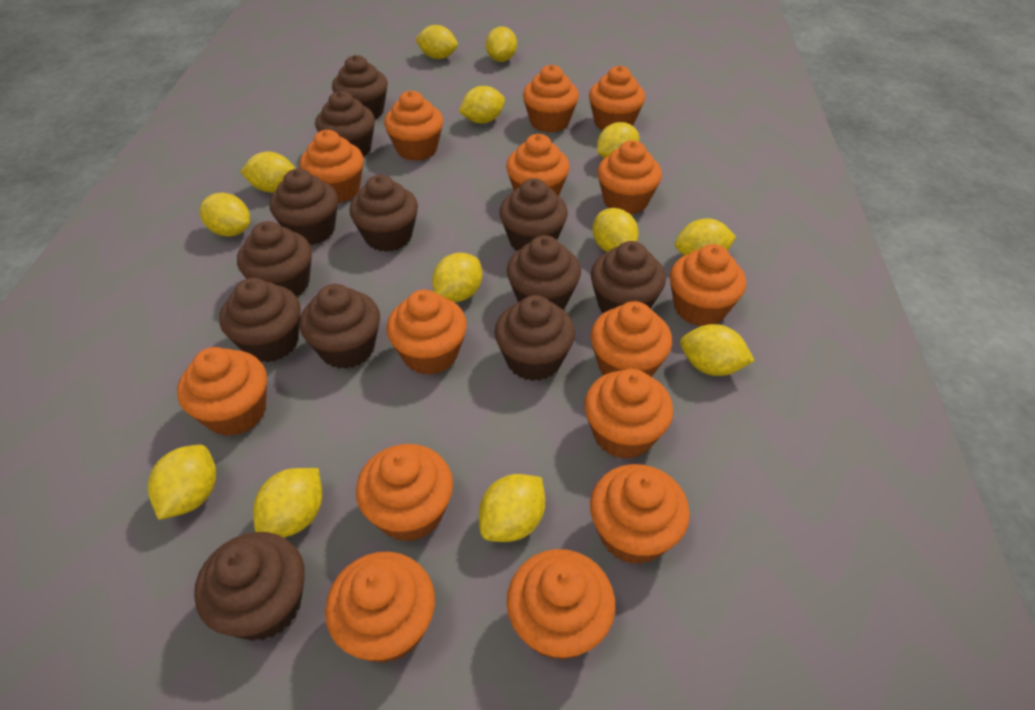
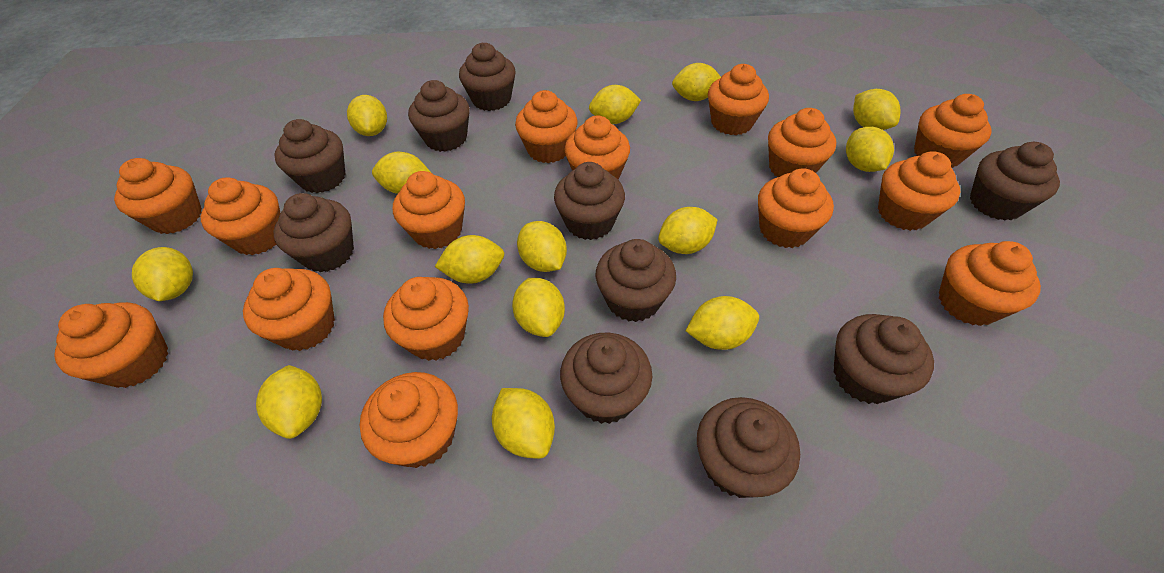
brown cupcake: [194,532,305,641] [219,278,301,363] [237,221,312,297] [270,169,338,245] [300,284,380,369] [315,91,375,157] [332,55,388,120] [350,175,418,252] [495,295,575,381] [500,178,568,250] [507,235,581,310] [591,241,666,313] = 12 -> [274,119,345,193] [274,193,354,272] [408,80,470,152] [459,43,515,111] [554,162,625,240] [560,333,652,424] [596,239,676,322] [697,397,800,498] [834,314,934,404] [970,142,1060,221] = 10
yellow lemon: [148,445,216,520] [200,193,250,237] [240,151,296,193] [253,468,322,537] [415,25,458,59] [432,253,482,302] [458,86,505,124] [479,474,545,542] [486,26,517,62] [593,208,639,252] [597,122,639,158] [675,218,736,256] [680,324,755,376] = 13 -> [132,247,193,301] [256,365,322,439] [347,95,387,136] [372,152,430,194] [435,235,504,284] [492,388,555,459] [512,278,565,337] [517,221,567,272] [589,85,641,124] [658,207,717,254] [672,63,721,101] [686,296,759,350] [846,127,894,172] [853,89,901,130] = 14

